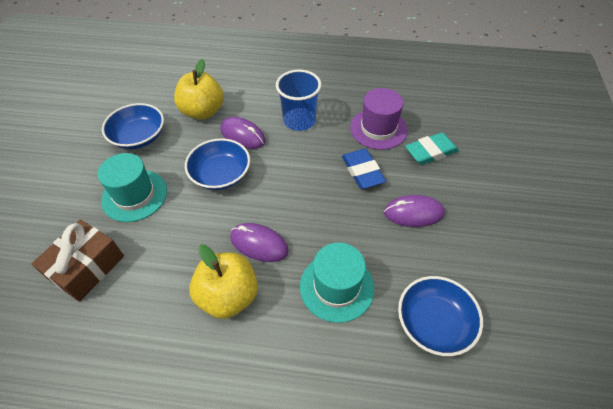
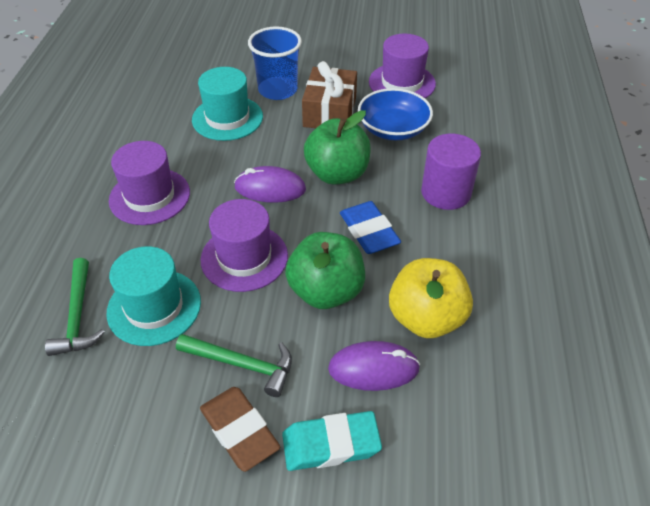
blue bowl: [102,103,164,149] [185,138,250,190] [398,276,483,356] = 3 -> [358,88,433,140] = 1
brown eraser: none = 0 -> [200,387,280,472] = 1
green apple: none = 0 -> [285,232,365,309] [304,110,371,185] = 2
green hammer: none = 0 -> [45,258,105,356] [176,334,292,397] = 2
purple cylinder: none = 0 -> [421,134,481,210] = 1
purple hat: [350,88,408,150] = 1 -> [109,141,190,225] [201,199,288,292] [369,34,436,98] = 3
purple mouse: [220,117,265,149] [230,223,289,262] [384,195,445,227] = 3 -> [234,166,306,203] [328,341,420,391] = 2
yellow apple: [174,59,224,120] [189,245,258,319] = 2 -> [389,258,473,338] = 1

